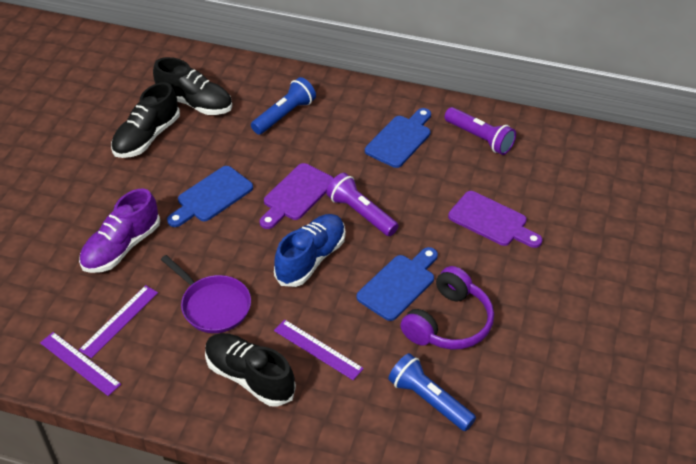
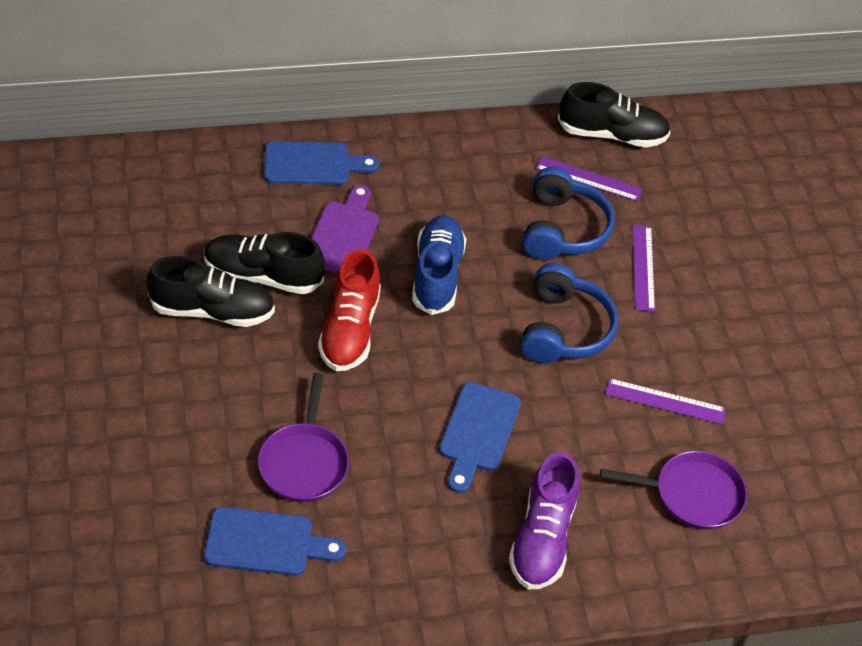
blue flashlight: [251,77,316,135] [388,353,476,431] = 2 -> none = 0
blue headphones: none = 0 -> [520,263,618,363] [523,167,615,260] = 2
purple cutting board: [260,163,334,229] [448,191,542,248] = 2 -> [311,185,379,274] = 1
purple flashlight: [326,173,399,236] [445,107,516,155] = 2 -> none = 0
purple headphones: [400,266,494,350] = 1 -> none = 0
purple pan: [161,255,251,333] = 1 -> [258,373,349,502] [600,451,747,530] = 2
red shoe: none = 0 -> [318,249,381,371] = 1

